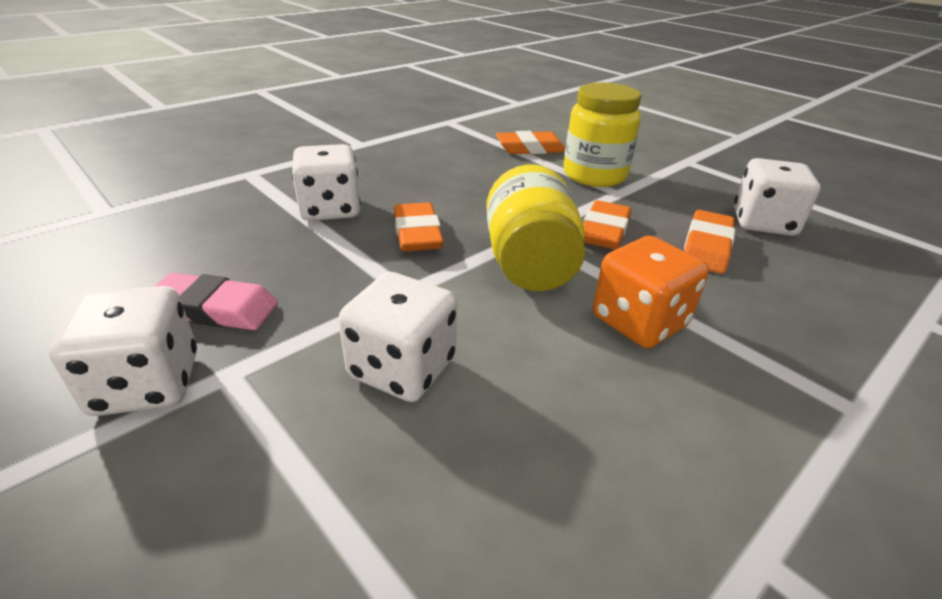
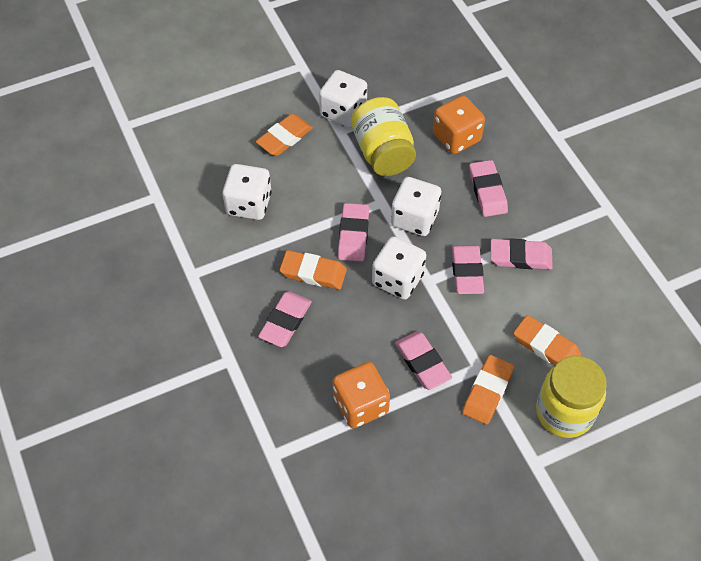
orange dice: [593,236,709,348] = 1 -> [333,362,390,428] [433,95,485,154] = 2
pink eraser: [154,273,278,330] = 1 -> [258,291,312,347] [338,203,369,262] [395,331,452,390] [452,245,484,294] [469,160,508,217] [491,239,553,269] = 6

